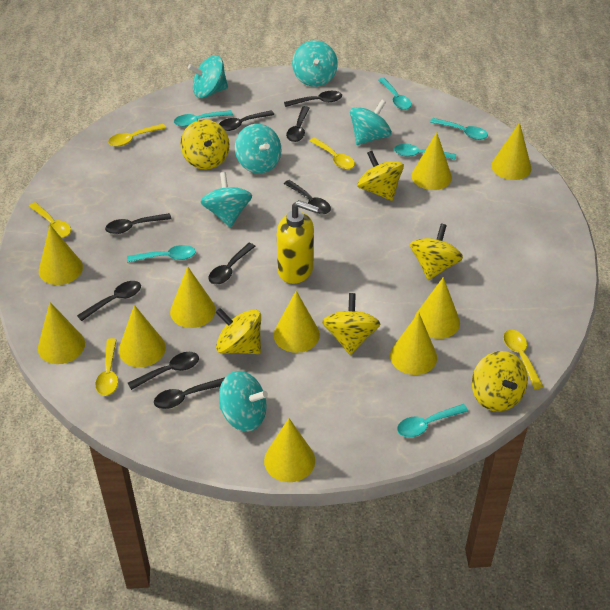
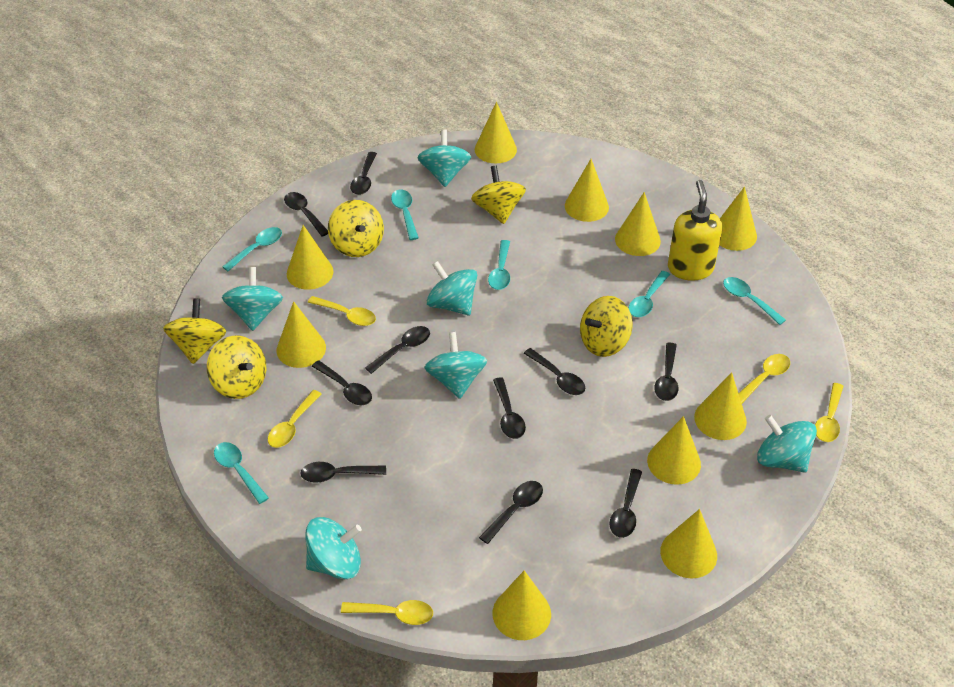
black spoon: [77,281,141,321] [105,213,171,234] [128,352,199,390] [154,377,225,409] [209,243,255,284] [219,110,274,131] [284,91,342,107] [284,180,331,214] [286,106,310,142] = 9 -> [284,192,328,237] [300,462,386,482] [312,360,372,405] [350,152,377,195] [365,326,430,374] [479,481,543,544] [493,377,526,439] [524,348,585,395] [609,469,642,538] [654,343,679,401] = 10
yellow spinning top: [180,119,230,170] [216,308,261,354] [322,293,380,355] [357,151,404,201] [410,224,463,280] [472,351,528,412] = 6 -> [163,298,226,364] [207,336,266,399] [328,200,384,257] [471,165,526,224] [580,296,632,357] = 5

